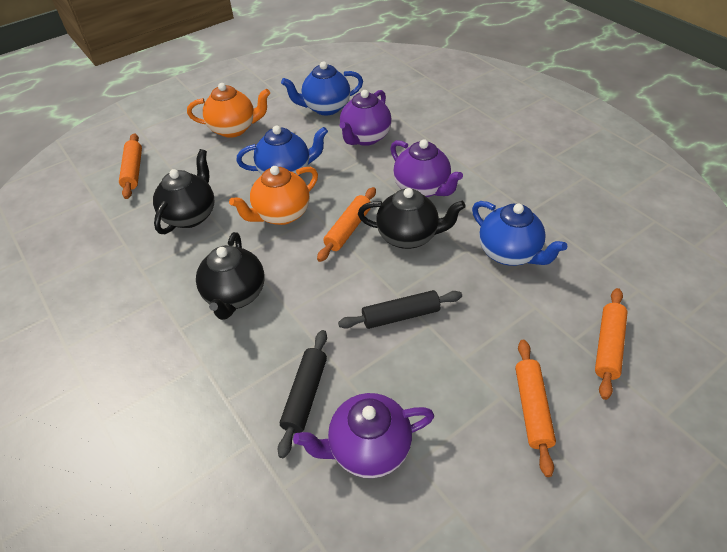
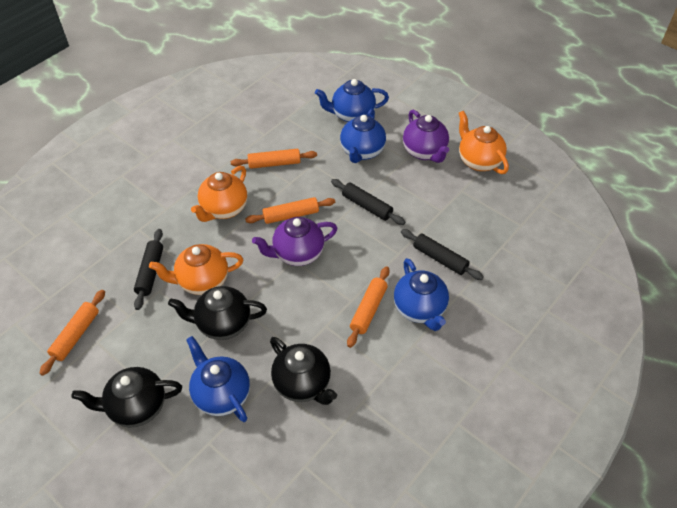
black rolling pin: [278,330,327,458] [338,290,462,329] = 2 -> [134,229,163,310] [331,179,405,225] [401,229,484,280] = 3
blue teapot: [236,125,328,176] [281,61,363,115] [472,201,567,266] = 3 -> [186,336,250,422] [315,79,389,122] [340,109,386,163] [394,258,449,331] = 4
orange teapot: [187,83,270,138] [229,166,318,225] = 2 -> [149,244,243,295] [191,166,247,222] [459,111,509,174] = 3
purple teapot: [293,393,434,478] [340,90,392,146] [390,139,463,197] = 3 -> [252,217,338,266] [403,109,449,163] = 2

